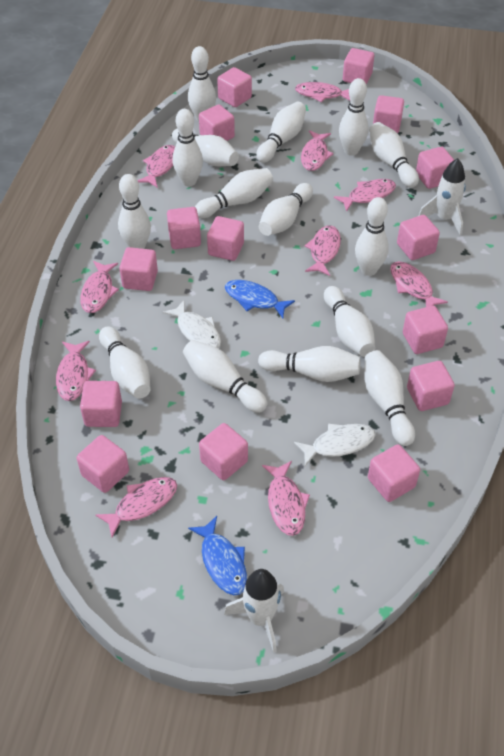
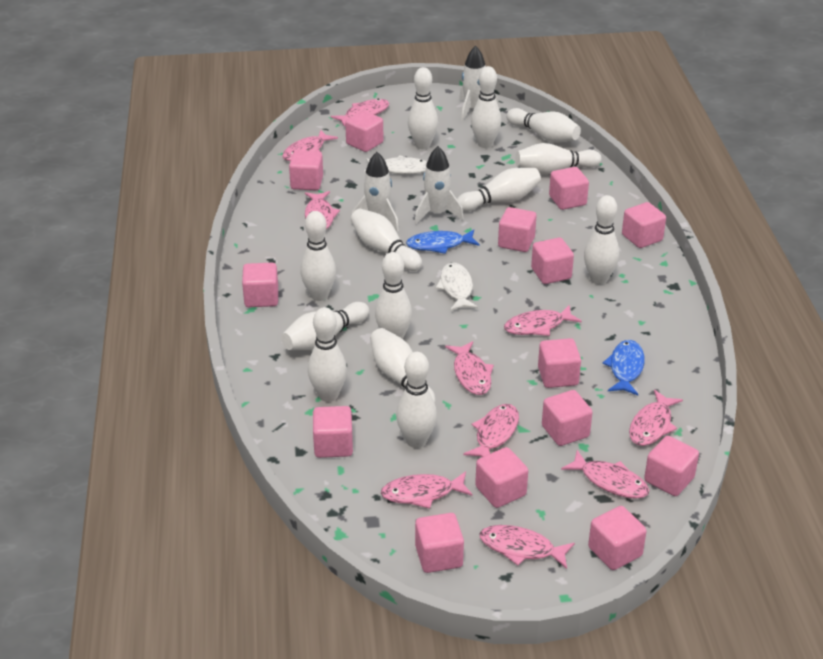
pink cube: [77,435,129,493] [80,381,122,427] [119,247,158,291] [167,207,201,249] [199,105,235,141] [199,423,248,480] [207,216,244,261] [217,67,252,107] [343,48,374,84] [368,444,420,502] [373,95,404,134] [397,215,440,260] [403,306,448,354] [407,361,455,411] [416,147,454,189] = 15 -> [242,263,278,307] [289,151,323,190] [313,406,353,458] [345,111,383,152] [415,513,464,573] [475,447,528,508] [498,207,536,252] [531,238,574,284] [538,338,581,388] [542,390,593,446] [549,167,589,210] [588,506,647,570] [622,202,666,248] [644,436,699,496] = 14
white bowling pin: [99,326,151,399] [118,174,151,249] [172,128,239,166] [173,109,203,186] [183,340,267,413] [188,46,216,122] [195,168,273,218] [256,102,306,163] [258,346,360,382] [259,183,313,236] [324,286,375,357] [339,78,368,156] [355,197,389,276] [364,350,415,446] [369,122,419,188] = 15 -> [281,302,369,350] [300,211,336,301] [308,307,347,402] [351,209,422,271] [370,328,435,403] [375,252,412,339] [396,352,437,448] [408,67,438,149] [457,168,541,212] [471,66,501,148] [506,108,581,142] [515,143,601,175] [584,195,619,285] = 13
white rocket: [224,569,284,652] [419,158,466,235] = 2 -> [351,152,399,232] [414,146,464,224] [459,46,498,121] = 3

